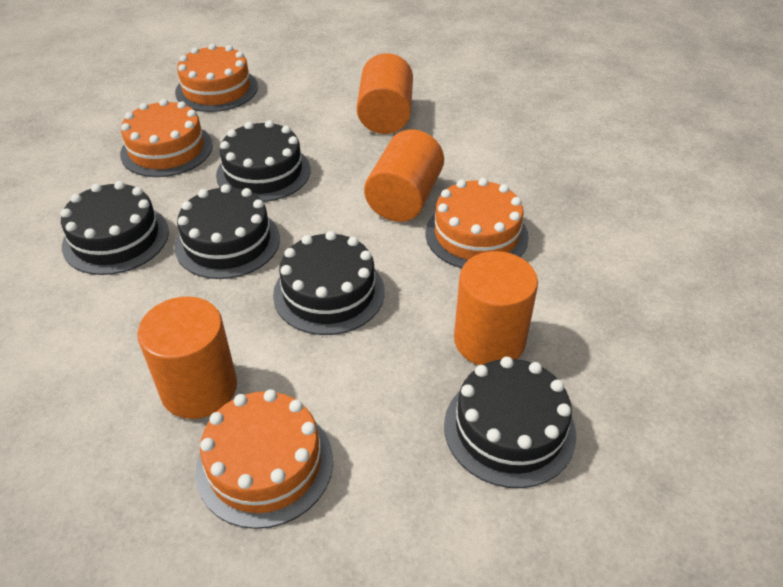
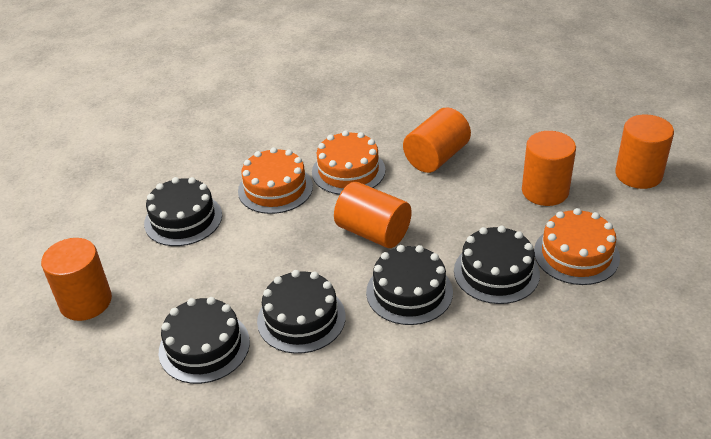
orange cake: [120,99,213,177] [175,44,258,112] [195,389,333,529] [426,178,529,268] = 4 -> [238,147,313,214] [312,130,385,195] [534,208,620,285] = 3
orange cylinder: [137,296,237,419] [357,53,413,134] [364,129,444,222] [454,251,538,365] = 4 -> [41,238,112,321] [334,182,412,248] [403,107,471,173] [522,131,576,206] [615,114,674,189] = 5

